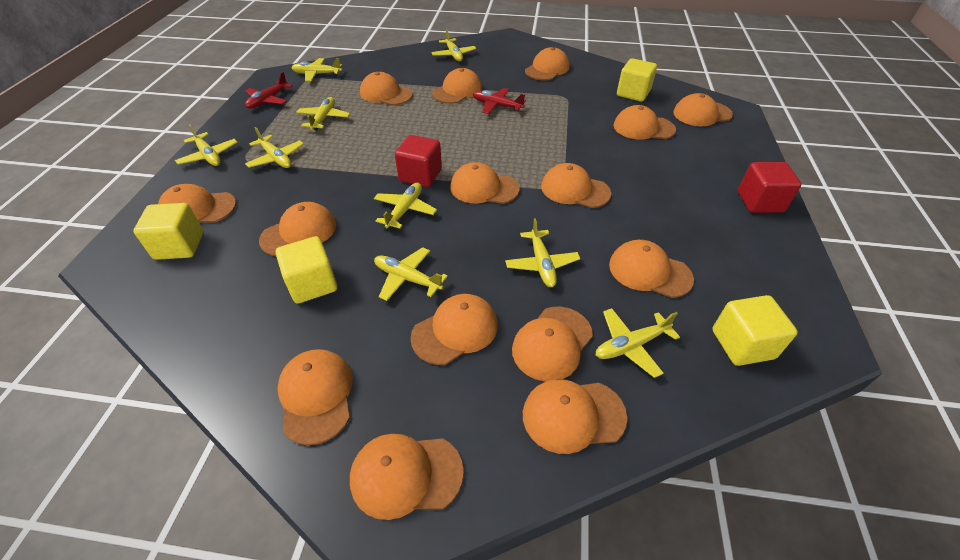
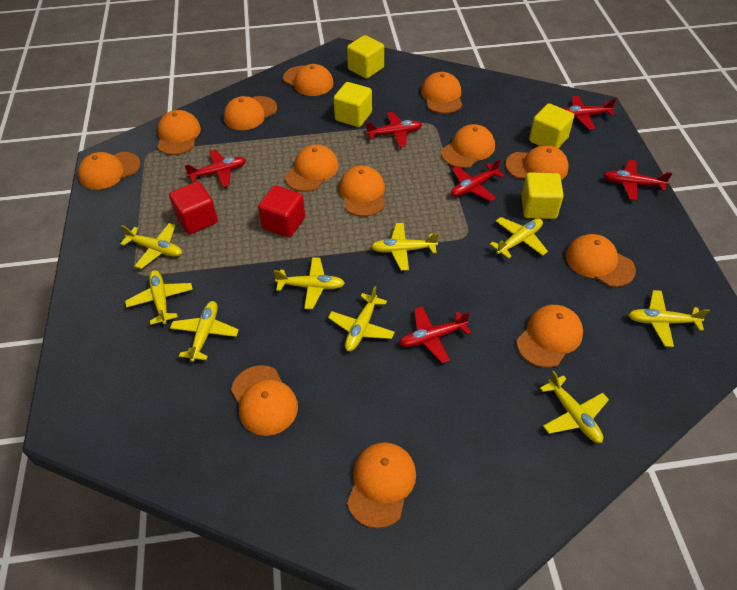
orange cap: [158,184,236,223] [259,202,336,256] [277,349,353,445] [350,434,464,520] [360,72,413,105] [410,294,498,365] [432,68,482,104] [450,162,520,204] [512,307,593,381] [523,379,627,454] [525,47,570,80] [541,163,611,208] [609,240,694,298] [613,105,676,140] [673,93,733,126] = 15 -> [78,152,140,190] [157,110,201,155] [223,96,277,130] [231,365,298,436] [283,64,334,96] [285,144,339,192] [339,166,385,217] [347,442,416,529] [421,72,462,114] [441,124,495,168] [505,145,569,180] [517,305,583,368] [566,234,636,287] = 13
red plane: [245,72,293,109] [473,88,526,114] = 2 -> [184,150,246,187] [366,112,422,147] [399,307,471,363] [451,159,504,201] [564,95,616,130] [604,160,672,200] = 6

